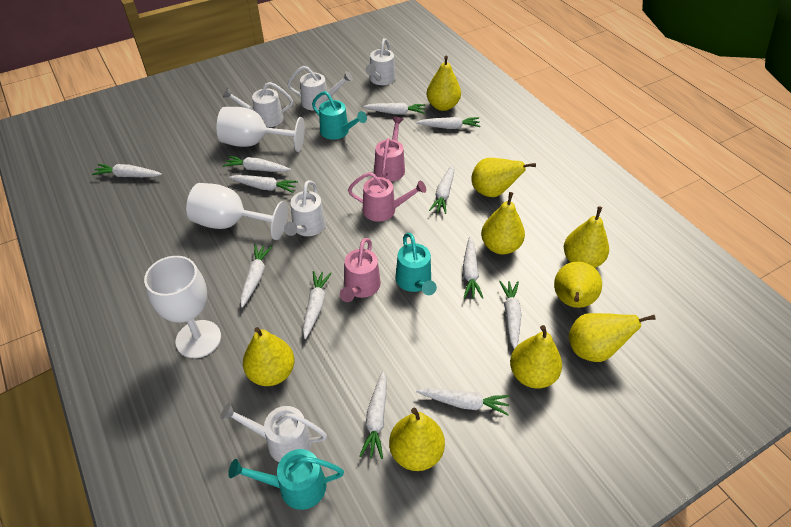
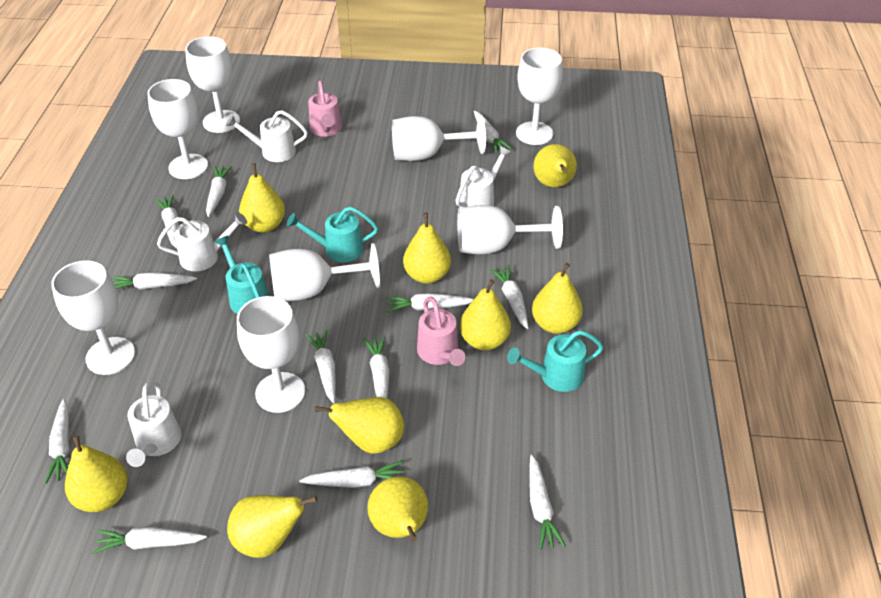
pink watering can: [340,238,381,302] [348,172,426,222] [374,117,405,182] = 3 -> [308,81,342,137] [417,297,465,366] = 2
white goblet: [144,256,221,358] [186,183,288,240] [217,107,305,152] = 3 -> [51,260,135,375] [147,79,208,179] [185,36,240,133] [237,296,305,413] [269,243,380,301] [392,115,486,161] [457,205,563,254] [516,47,563,145] = 8
white watering can: [220,403,327,462] [223,82,293,127] [284,180,326,236] [287,66,353,111] [366,38,396,85] = 5 -> [126,381,182,467] [157,212,247,271] [226,110,308,162] [455,146,512,208] = 4

